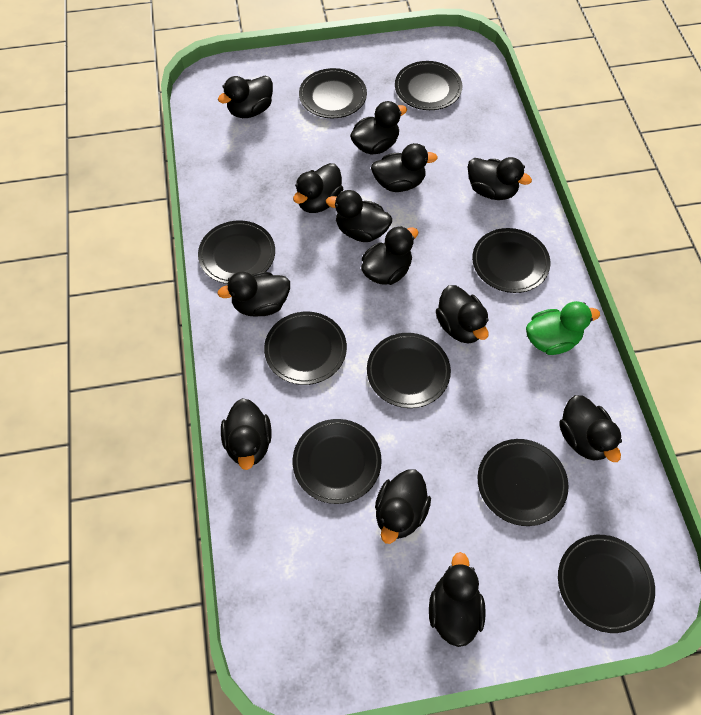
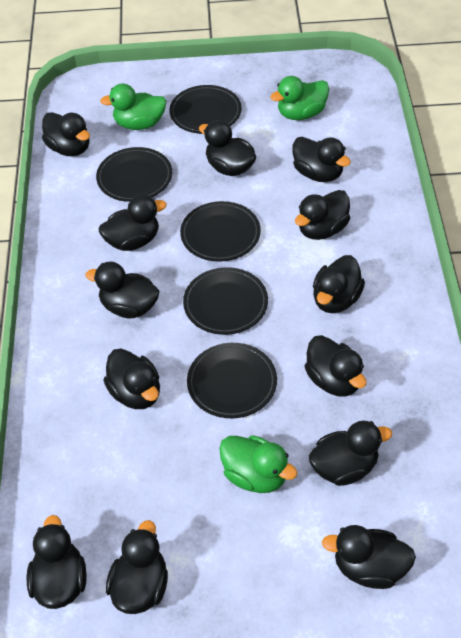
black plate: [198,220,275,284] [264,312,347,385] [293,419,382,504] [299,68,367,118] [367,333,451,408] [395,61,462,110] [472,228,550,293] [478,439,569,526] [558,535,655,633] = 9 -> [96,147,172,202] [169,85,242,134] [180,201,261,262] [183,267,268,335] [187,343,277,418] = 5
green duck: [526,301,600,355] = 1 -> [100,83,167,130] [219,435,297,493] [270,76,329,120] = 3

